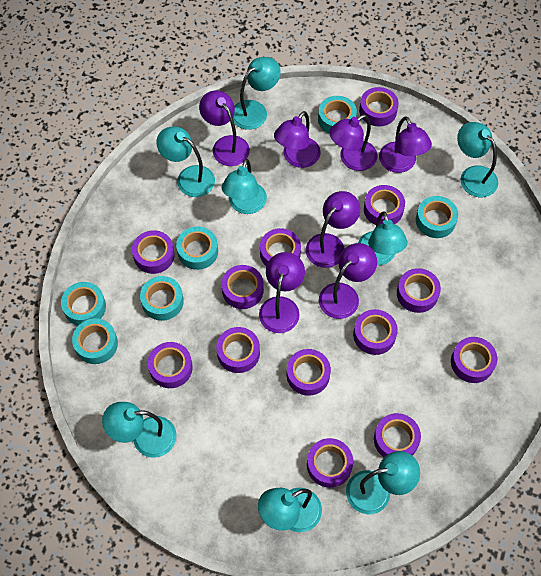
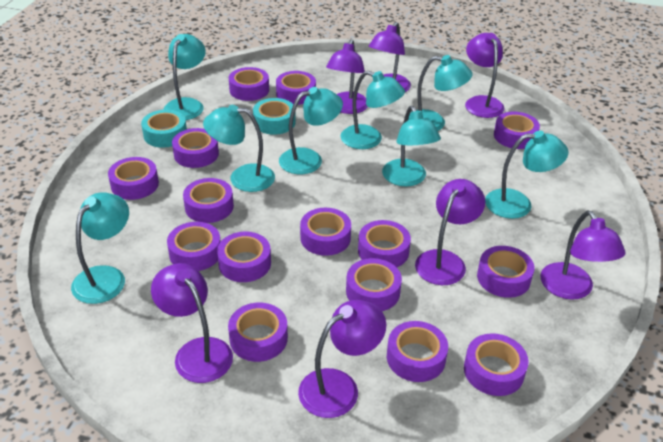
purple tape: [132,230,175,274] [148,342,193,388] [216,327,260,373] [221,265,264,309] [260,228,301,266] [287,349,331,396] [307,438,353,488] [353,309,398,355] [359,87,399,126] [364,185,405,225] [374,413,421,457] [397,268,441,313] [451,337,497,383] = 13 -> [108,157,159,200] [167,222,221,271] [172,128,219,168] [183,178,234,223] [217,231,271,282] [228,303,288,362] [229,67,269,101] [276,71,316,105] [300,208,351,256] [346,258,402,311] [358,220,411,267] [387,321,448,382] [464,333,528,396] [477,246,534,298] [494,112,540,149] = 15
turquoise tape: [61,282,106,326] [72,318,118,364] [140,276,184,321] [176,226,218,270] [318,96,357,133] [416,196,458,238] = 6 -> [141,110,187,148] [253,98,296,135] = 2

